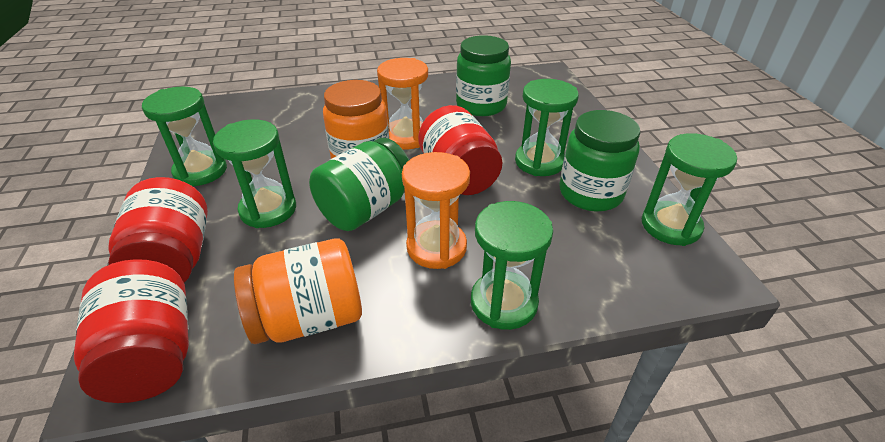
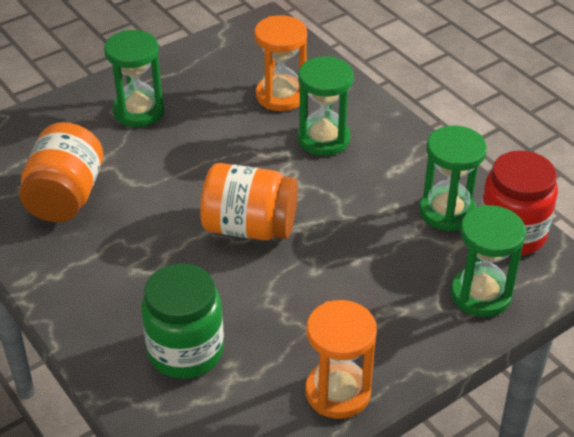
green hourglass: [142,87,227,186] [213,119,296,228] [471,201,553,330] [515,79,579,176] [642,133,737,246] = 5 -> [104,30,165,127] [298,56,354,156] [419,126,487,231] [451,205,526,317] = 4
green jar: [309,138,409,231] [456,35,511,116] [560,110,640,212] = 3 -> [141,263,224,379] = 1
red jar: [74,259,189,403] [108,177,208,283] [418,105,503,195] = 3 -> [481,150,558,255] = 1

